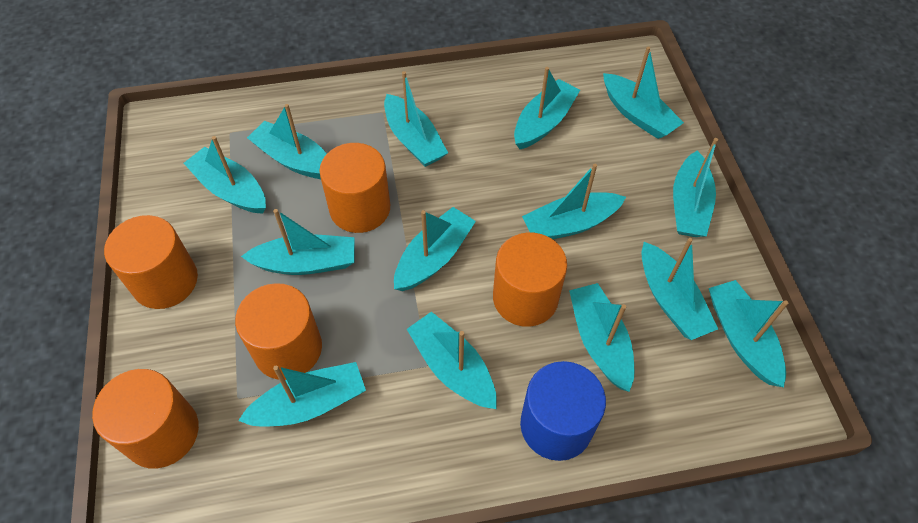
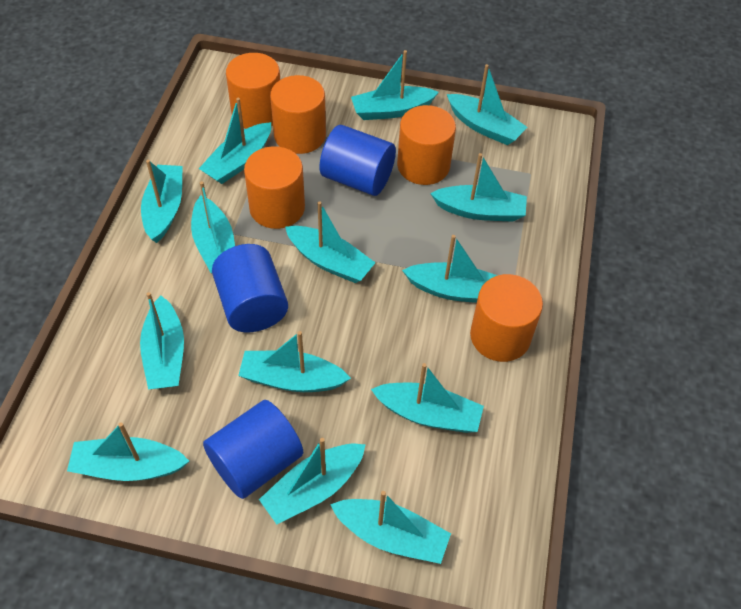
blue cylinder: [520,361,606,461] = 1 -> [203,400,303,499] [212,244,288,332] [320,125,396,196] = 3

